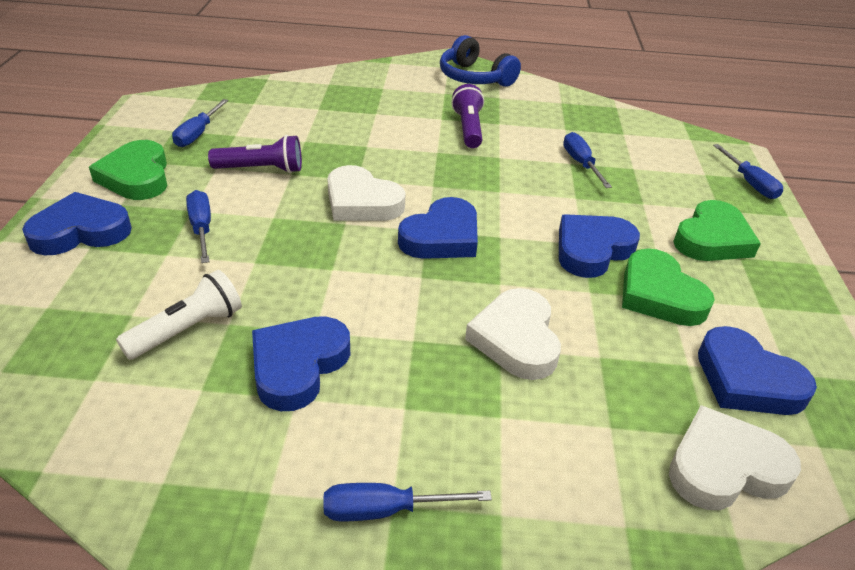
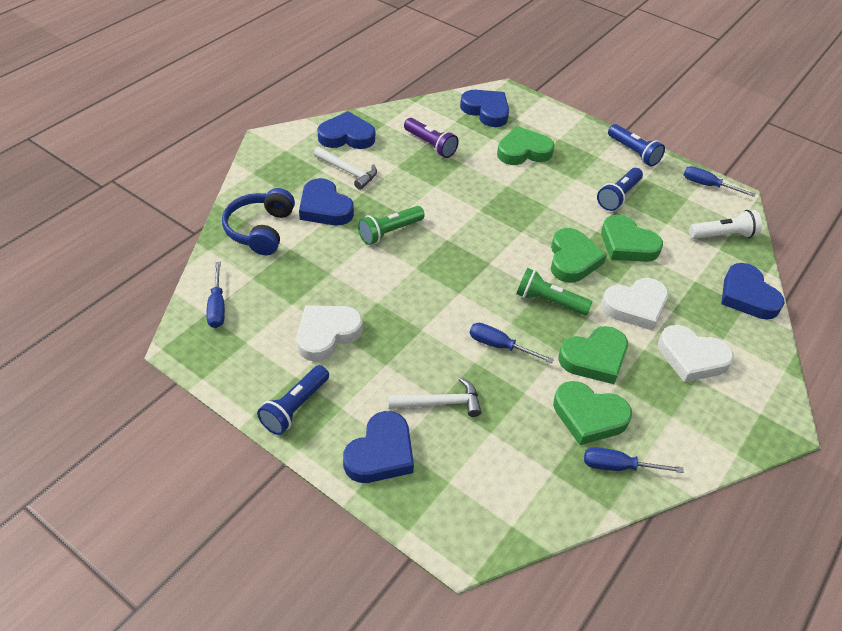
blue flashlight: none = 0 -> [257,365,329,435] [597,168,643,211] [608,124,665,166] = 3
blue screwdriver: [172,99,228,147] [186,190,211,263] [324,483,492,521] [563,132,612,188] [713,144,783,199] = 5 -> [206,262,225,328] [469,323,554,363] [584,447,684,473] [684,166,756,197] = 4
green flashlight: none = 0 -> [358,206,425,245] [516,268,592,315] = 2
green heart: [89,140,167,200] [622,248,715,326] [673,200,761,261] = 3 -> [497,126,555,165] [551,228,607,283] [553,381,632,445] [558,326,628,384] [601,215,663,262] = 5
purple flashlight: [208,135,302,173] [451,84,484,148] = 2 -> [404,118,459,158] = 1
white hammer: none = 0 -> [314,147,377,190] [388,377,481,417] = 2

